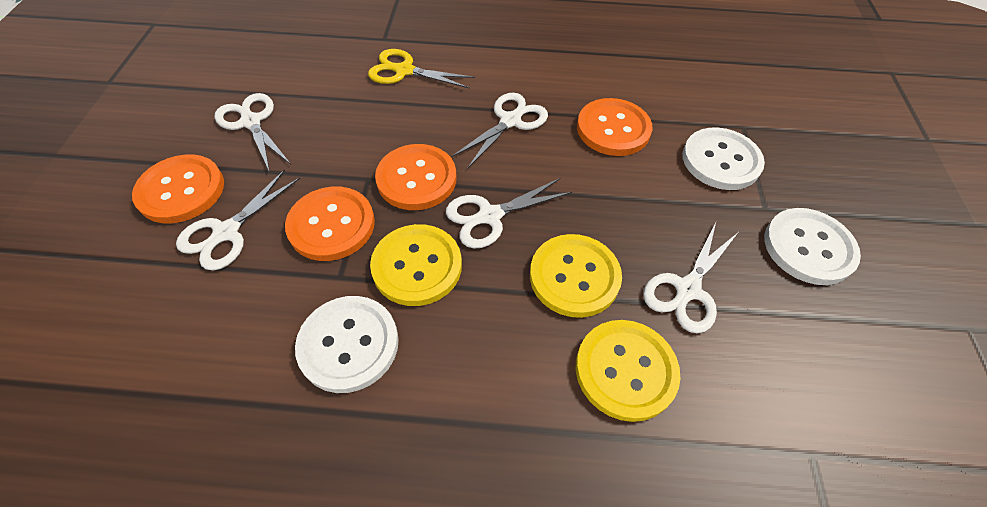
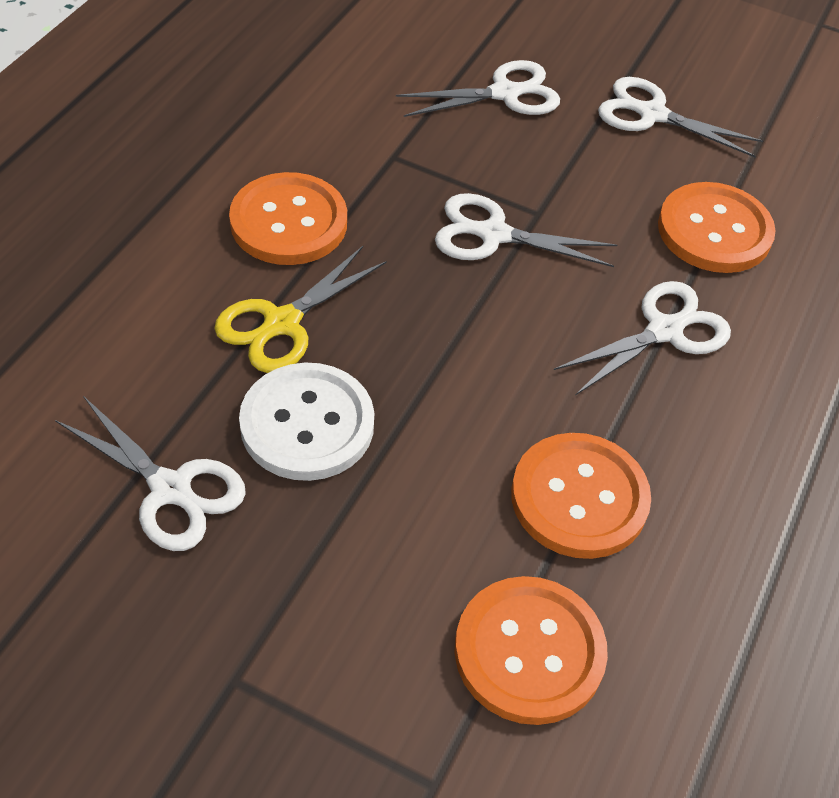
white button: [295,296,399,393] [682,127,765,190] [764,208,861,285] = 3 -> [239,363,374,481] = 1
yellow button: [370,224,462,306] [530,234,622,318] [575,320,681,422] = 3 -> none = 0

